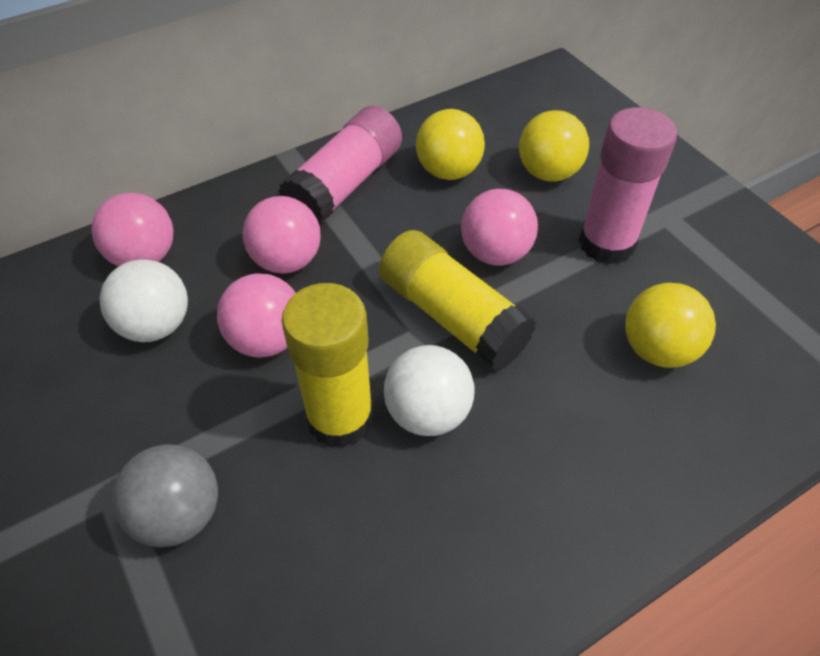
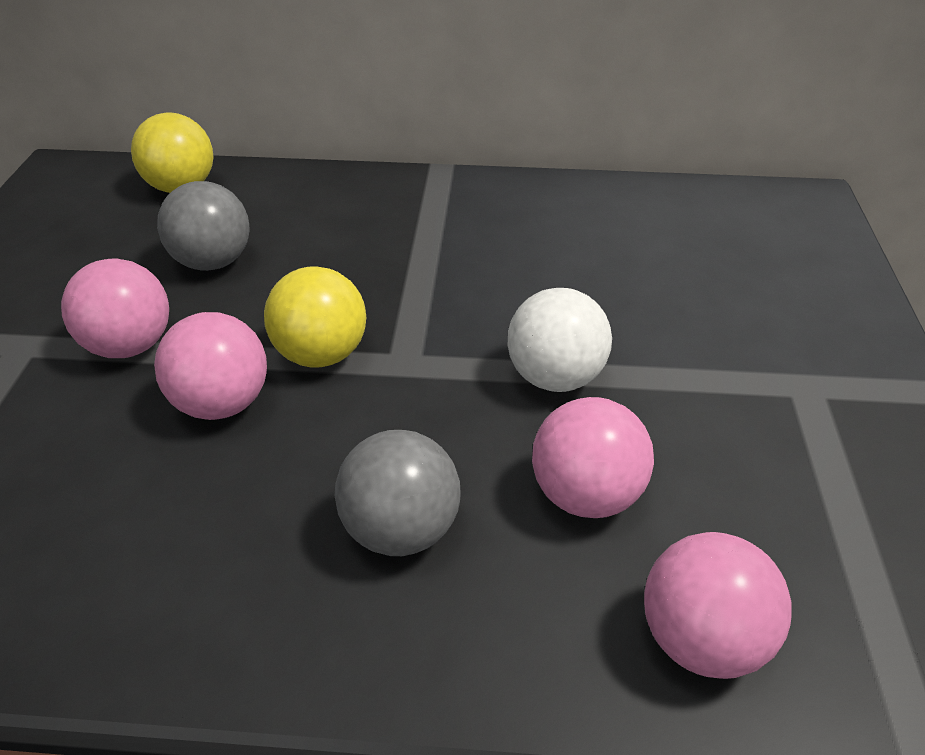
grey ball: [112,444,218,547] = 1 -> [157,181,250,271] [335,430,461,556] = 2
pink glue stick: [278,106,402,224] [579,107,677,264] = 2 -> none = 0
white ball: [100,259,188,342] [384,345,474,436] = 2 -> [508,288,612,392] = 1
yellow ball: [416,109,485,180] [519,110,589,182] [625,283,716,368] = 3 -> [131,112,214,193] [264,266,367,368] = 2
yellow glue stick: [282,283,374,448] [379,230,536,371] = 2 -> none = 0

